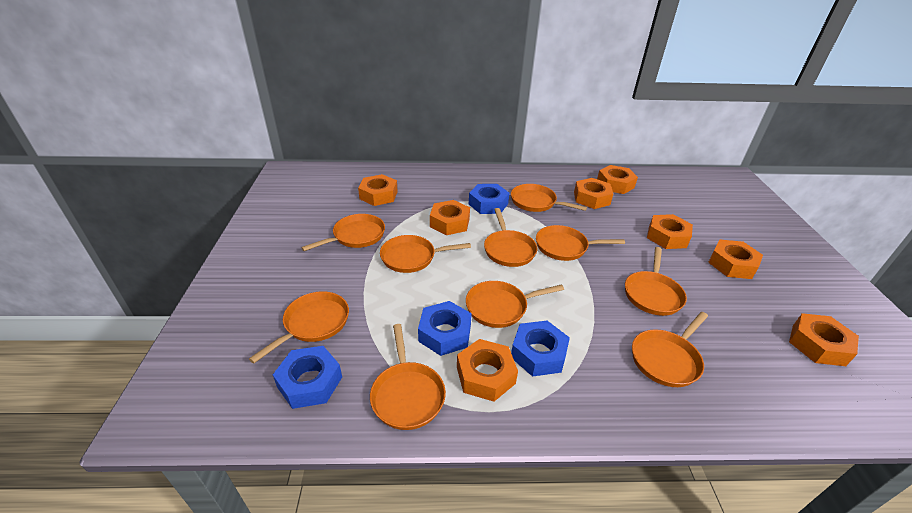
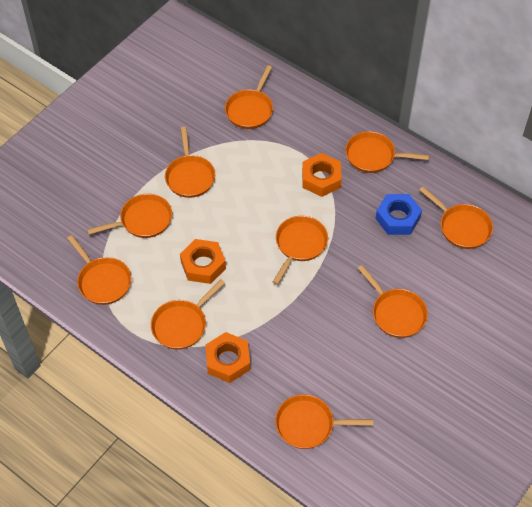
blue nut: [273,346,342,409] [418,301,472,356] [469,184,509,214] [511,321,570,377] = 4 -> [375,194,422,235] = 1
orange nut: [358,174,398,206] [430,200,470,235] [457,339,518,402] [574,178,613,209] [597,165,638,194] [647,214,693,249] [708,240,763,279] [789,313,859,366] = 8 -> [180,239,226,284] [205,332,250,383] [302,153,342,197] = 3

